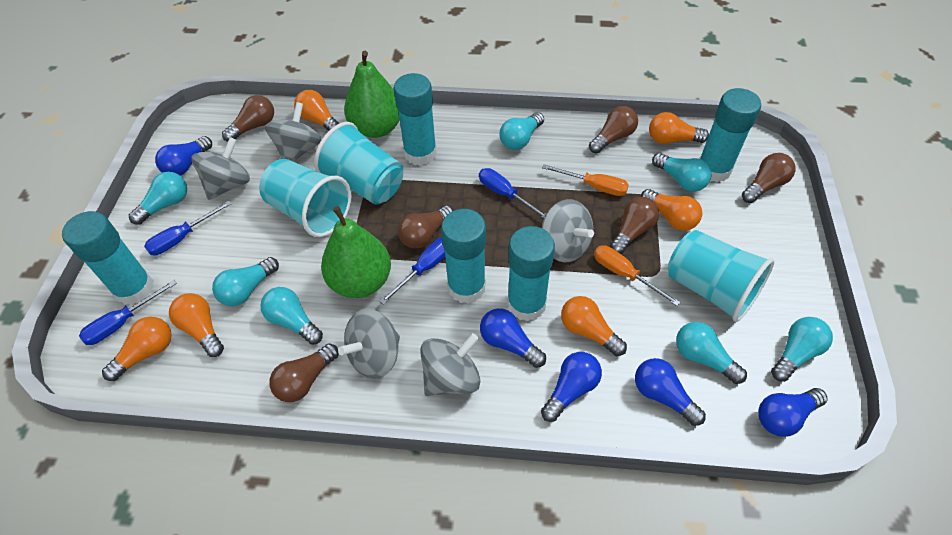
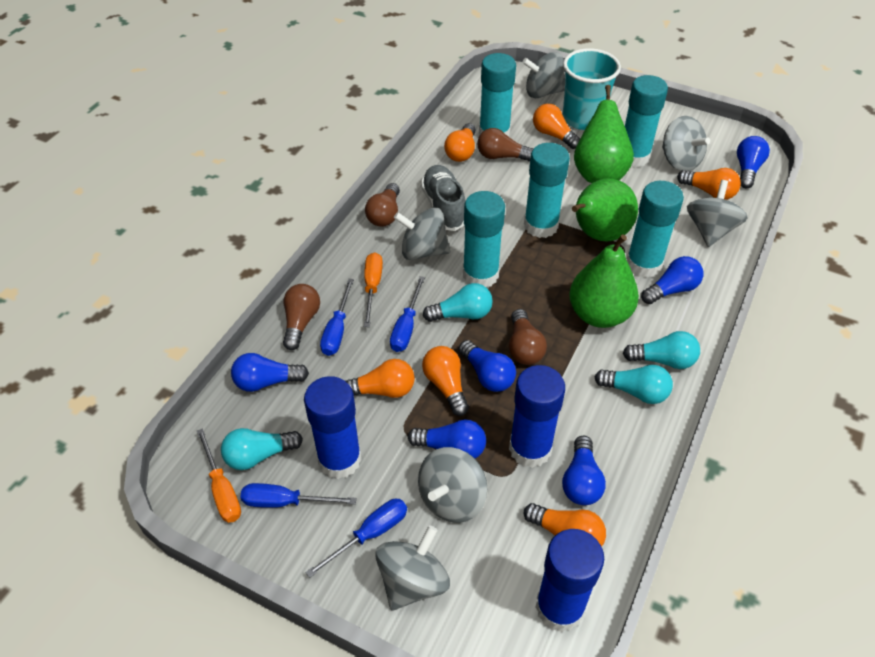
blue glue stick: none = 0 -> [304,376,362,479] [509,365,565,468] [536,529,604,632] = 3
blue light bulb: [155,136,212,176] [480,308,546,368] [541,352,602,422] [635,358,706,426] [758,388,828,437] = 5 -> [231,353,309,392] [408,419,486,459] [459,340,516,392] [562,436,606,505] [641,256,703,304] [737,136,770,188] = 6
brown light bulb: [222,95,274,142] [269,343,339,402] [398,205,454,249] [589,106,638,154] [610,197,659,254] [742,153,796,203] = 6 -> [283,284,320,350] [365,183,400,227] [477,128,533,161] [509,309,547,365] = 4
green pear: [321,206,391,298] [344,51,400,138] = 2 -> [569,234,639,328] [572,178,638,242] [574,85,634,183] = 3
grey shoe: none = 0 -> [421,165,466,231] = 1
grey spinning top: [191,137,250,200] [265,102,322,162] [338,308,400,379] [420,333,481,396] [542,199,594,262] = 5 -> [375,525,450,611] [394,207,450,260] [418,447,487,523] [522,52,565,98] [662,116,710,171] [687,180,748,247] = 6
turquoise cup: [259,159,351,237] [314,122,403,205] [668,230,775,322] = 3 -> [563,48,621,130] = 1
turquoise light bulb: [129,172,187,225] [212,257,279,306] [260,287,323,345] [499,112,544,150] [652,153,712,192] [676,322,747,384] [771,317,833,382] = 7 -> [221,428,303,470] [423,283,493,322] [595,365,673,404] [623,331,700,369] = 4

